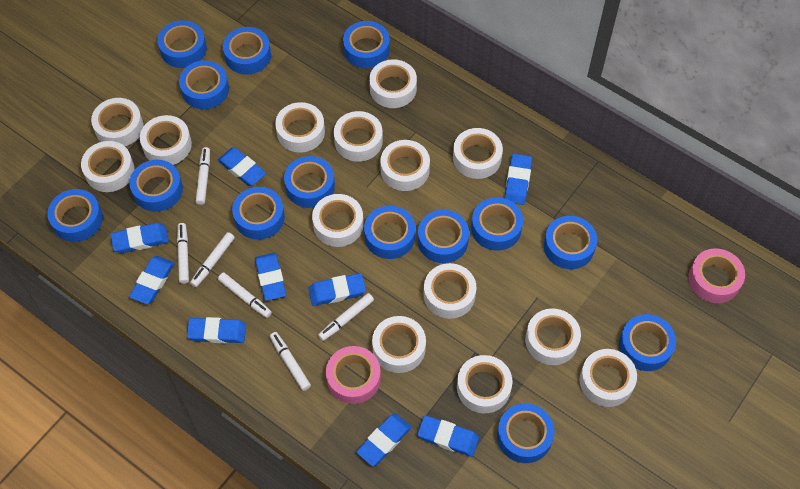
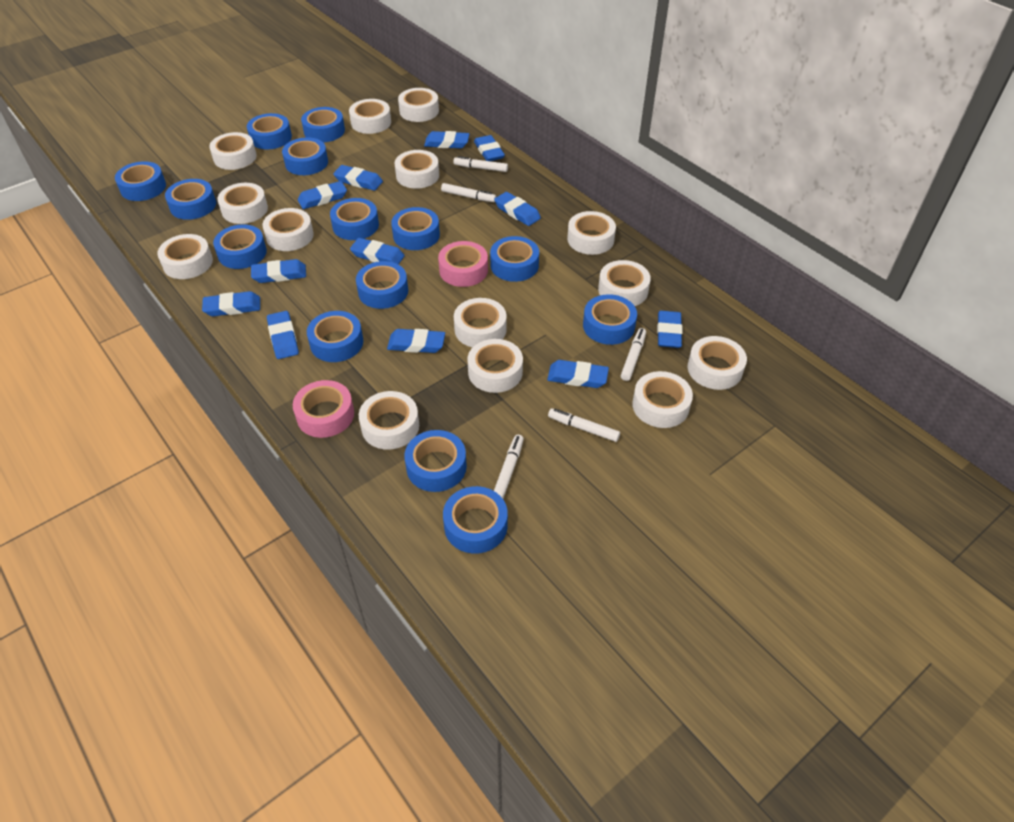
blue eraser: [111,223,169,253] [129,256,175,304] [187,317,246,343] [217,147,266,186] [255,253,286,301] [308,273,366,306] [356,413,411,466] [417,415,479,457] [504,154,532,205] = 9 -> [202,291,260,316] [251,259,306,283] [267,311,299,359] [298,181,347,209] [333,165,383,191] [350,238,405,265] [387,329,445,353] [424,131,469,148] [474,135,505,161] [494,192,541,226] [547,360,609,388] [657,311,683,348] = 12
white marker: [177,223,189,284] [190,232,235,287] [196,147,210,205] [218,273,272,318] [270,332,311,391] [318,293,374,341] = 6 -> [441,183,496,202] [453,156,508,172] [494,435,524,498] [548,408,620,442] [621,328,646,381] = 5

